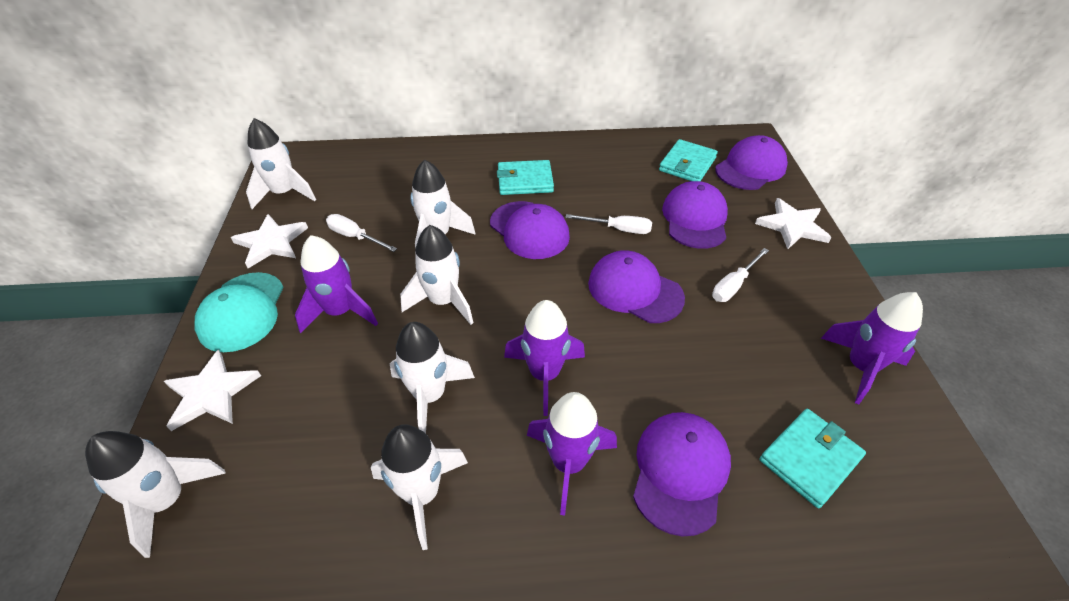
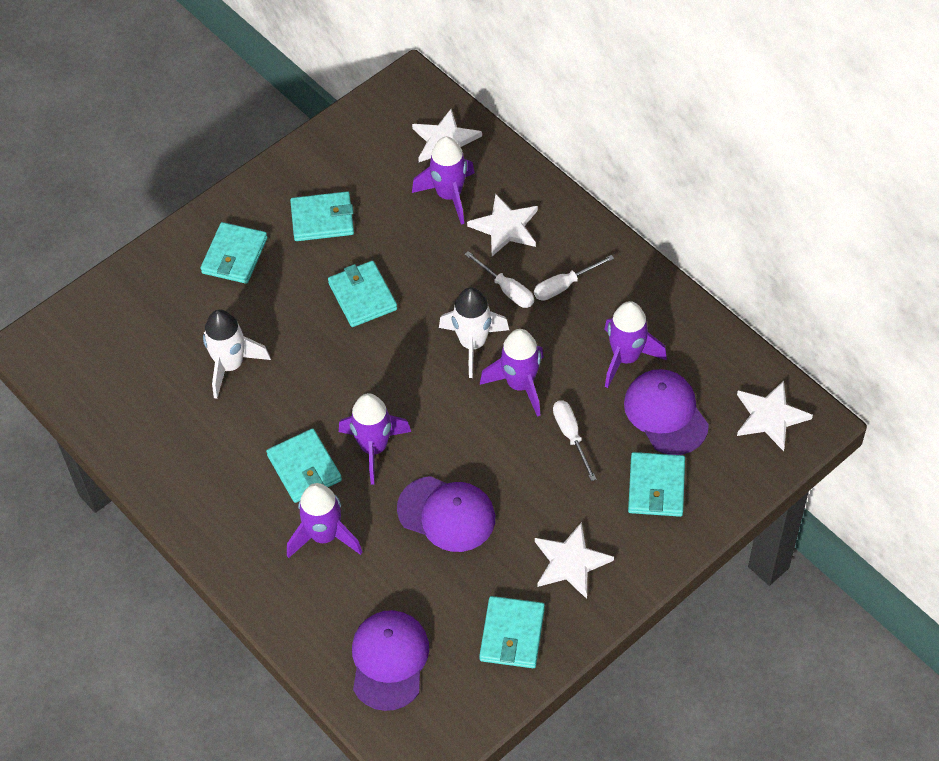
purple cap: [490,201,570,259] [588,250,685,323] [633,412,731,537] [662,181,728,249] [715,135,788,190] = 5 -> [352,610,429,711] [397,476,495,552] [624,369,709,455] = 3
purple rocket: [295,235,378,334] [504,300,585,416] [527,392,617,516] [821,292,923,404] = 4 -> [287,483,362,558] [339,393,411,485] [412,137,475,225] [480,329,544,417] [604,301,667,388] = 5
turquoise cap: [195,272,284,352] = 1 -> none = 0
turquoise wallet: [497,160,554,195] [659,139,718,181] [760,409,866,508] = 3 -> [200,222,267,284] [266,428,342,503] [290,191,354,241] [328,261,397,327] [479,596,545,668] [628,452,685,517] = 6
white rocket: [85,431,226,558] [246,118,316,209] [371,424,468,550] [390,322,475,433] [400,225,473,325] [410,160,475,249] = 6 -> [203,310,271,399] [439,287,509,378] = 2
white star: [164,350,261,431] [231,214,308,268] [755,198,832,249] = 3 -> [412,109,482,162] [467,194,538,256] [535,522,614,599] [737,381,813,451] = 4

